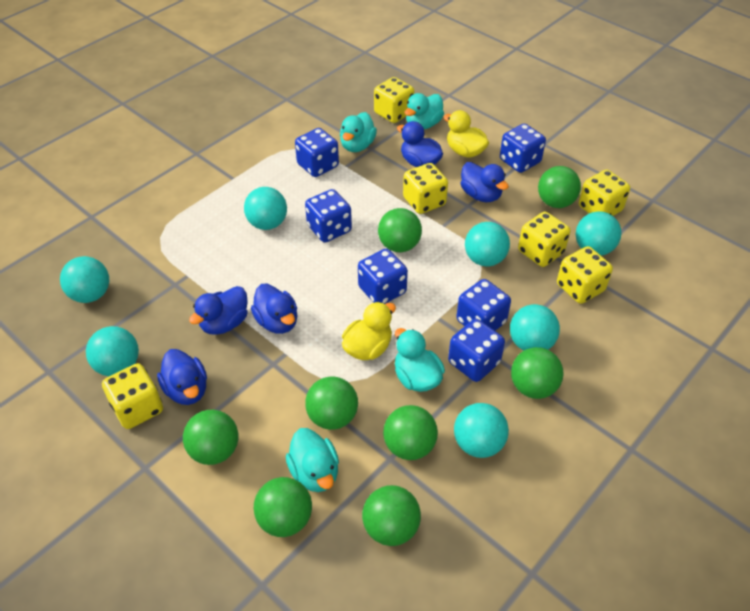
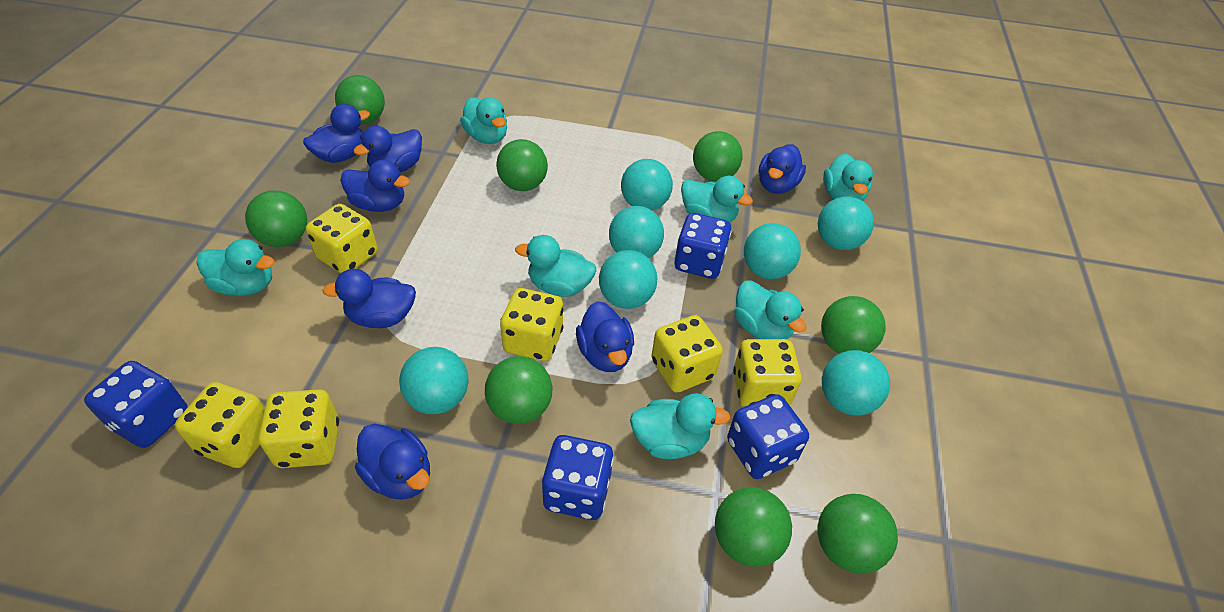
blue dice: [295,128,339,177] [305,189,352,242] [358,249,408,304] [448,319,505,382] [456,279,511,331] [500,123,546,173] = 6 -> [84,361,188,448] [542,435,614,520] [674,213,731,279] [727,394,809,479] = 4
blue duck: [157,349,207,405] [189,286,248,335] [251,284,298,334] [397,121,443,167] [461,162,509,202] = 5 -> [303,104,370,163] [322,269,416,328] [340,160,410,212] [354,126,422,172] [355,424,430,500] [576,301,634,372] [759,144,806,194] = 7
turquoise duck: [286,428,339,492] [340,112,377,152] [395,328,445,392] [405,93,444,129] = 4 -> [196,239,275,296] [460,97,507,144] [515,235,596,297] [630,393,731,459] [681,176,753,222] [734,280,807,339] [823,153,873,201] = 7
yellow duck: [342,302,396,360] [444,110,489,157] = 2 -> none = 0

